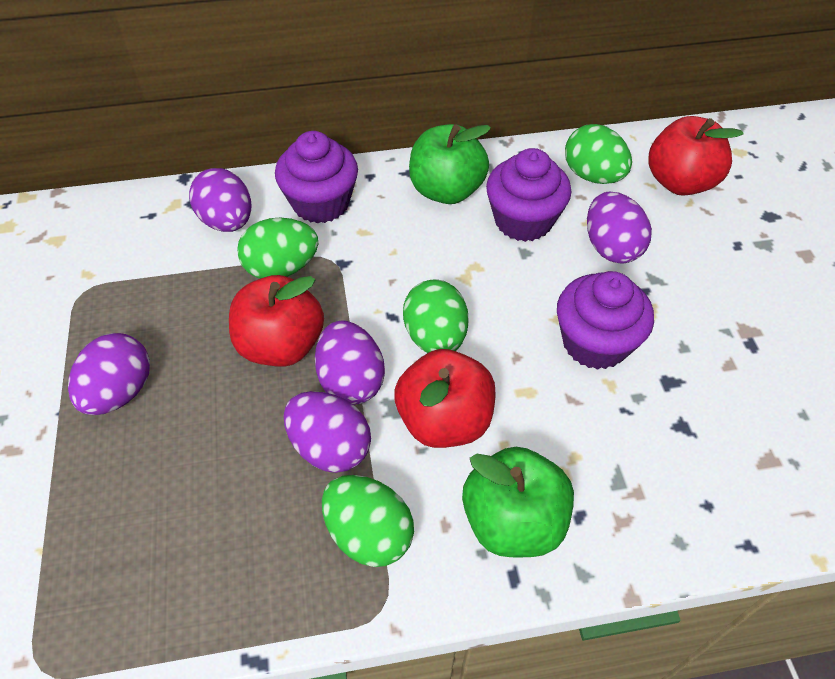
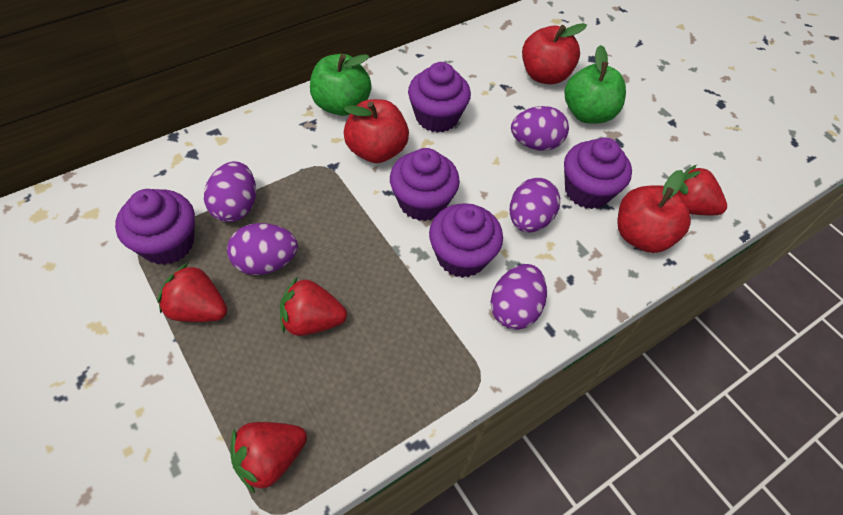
green egg: [237,217,318,279] [322,475,414,567] [403,279,468,353] [565,124,632,184] = 4 -> none = 0
purple cupcake: [275,131,358,223] [486,148,571,242] [557,271,654,370] = 3 -> [115,189,195,265] [390,148,460,221] [408,62,471,133] [429,204,503,278] [564,137,632,209] = 5
red strawberry: none = 0 -> [157,263,227,322] [231,422,307,493] [280,276,347,336] [677,165,727,215] = 4

